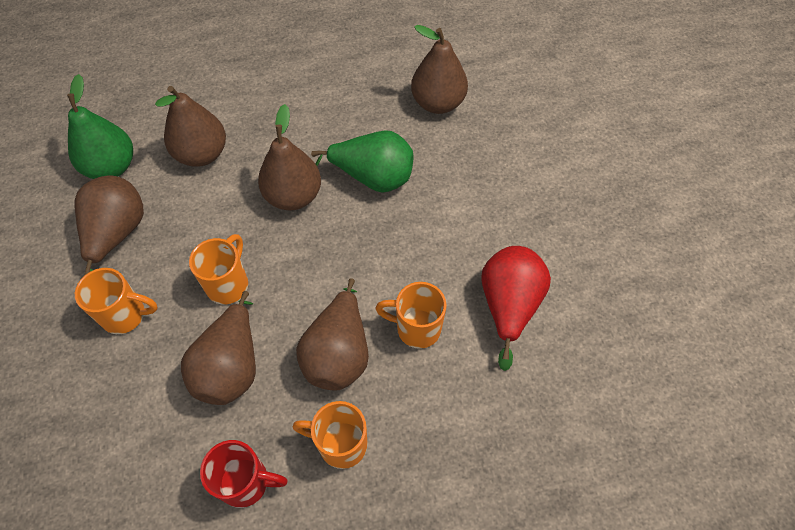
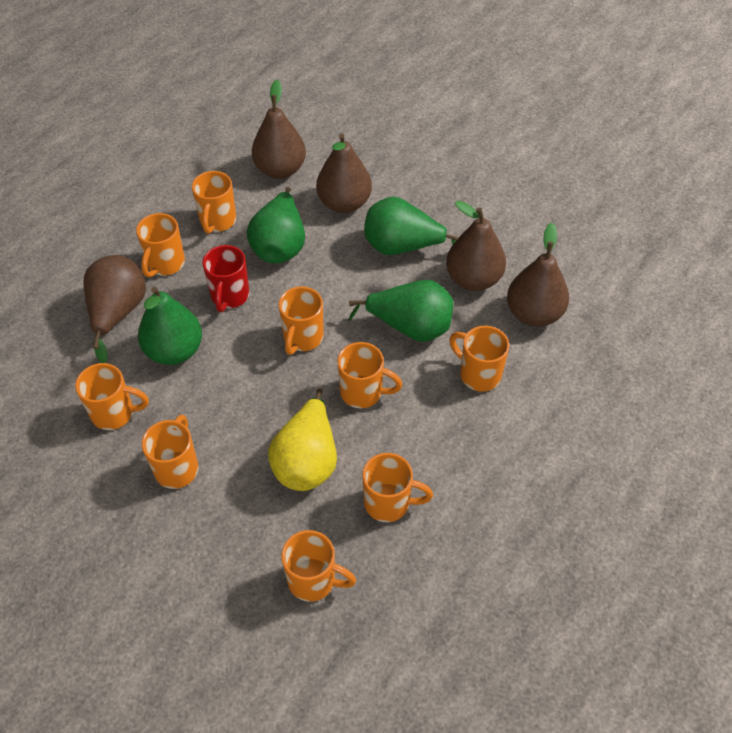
brown pear: [74,175,144,276] [155,86,226,167] [181,291,256,405] [258,104,321,211] [296,278,369,391] [411,25,468,114] = 6 -> [83,255,146,363] [252,80,306,179] [316,133,372,213] [446,201,506,291] [507,223,569,327] = 5
green pear: [67,74,133,179] [311,130,414,193] = 2 -> [138,287,202,365] [247,187,305,263] [348,280,454,342] [364,197,459,255] = 4
orange mug: [75,268,158,334] [189,234,248,304] [293,401,368,469] [375,282,447,349] = 4 -> [75,363,149,430] [136,213,185,277] [142,415,198,489] [192,171,236,234] [279,287,324,355] [281,530,356,602] [337,342,402,408] [362,453,433,522] [449,326,509,392] = 9
red pear: [481,246,551,371] = 1 -> none = 0
yellow pear: none = 0 -> [268,388,337,491] = 1

